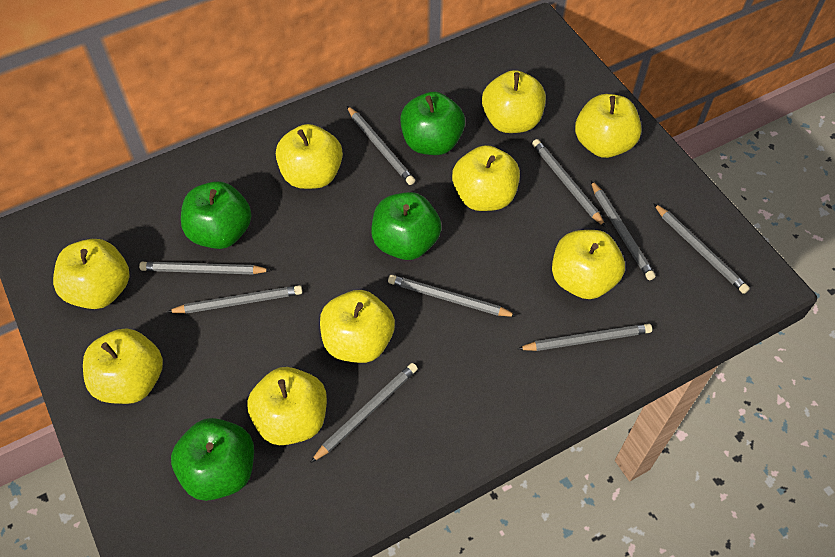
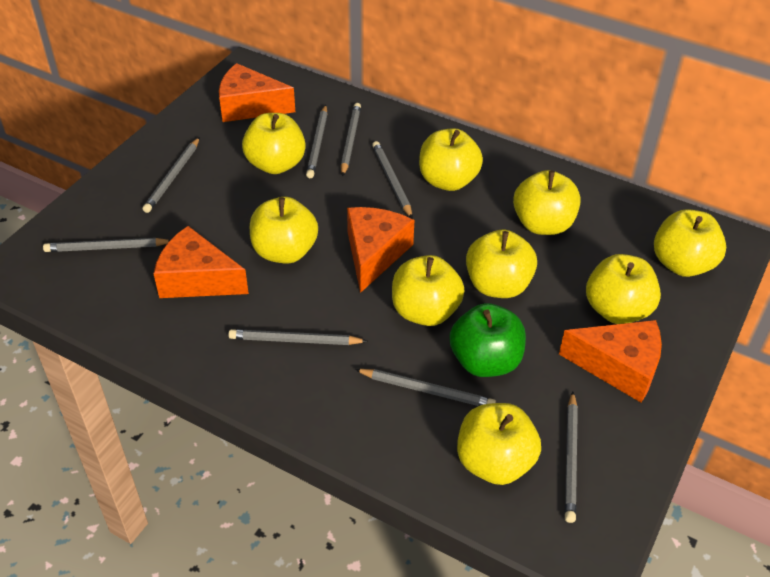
green apple: [171,418,254,501] [181,181,252,249] [371,192,442,260] [400,92,465,155] = 4 -> [450,303,526,377] = 1
grey pencil: [139,262,272,275] [167,285,303,314] [310,363,418,463] [347,106,415,185] [388,275,517,317] [518,324,652,351] [532,139,606,227] [591,181,656,280] [653,203,750,294] = 9 -> [43,238,170,252] [143,137,200,213] [228,329,368,345] [306,105,328,178] [341,103,361,176] [355,369,496,406] [372,141,412,218] [565,392,578,523] = 8
orange cheese: none = 0 -> [153,226,249,298] [219,63,295,122] [347,207,414,293] [559,320,662,403] = 4

